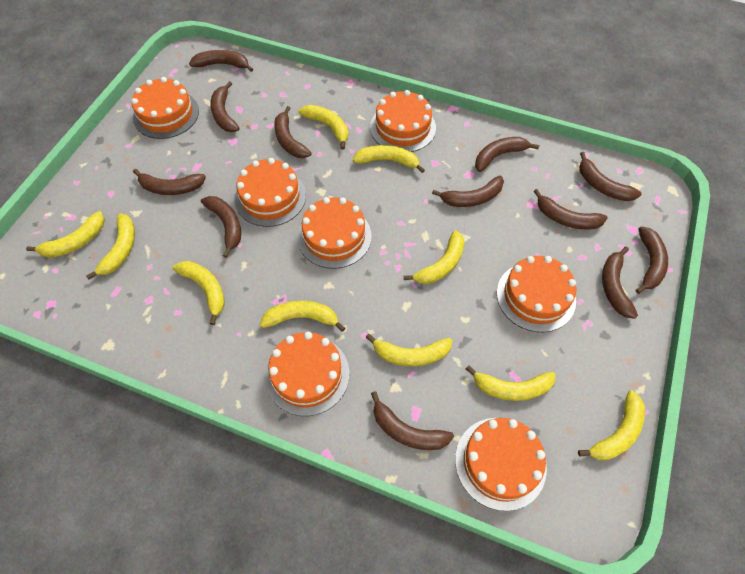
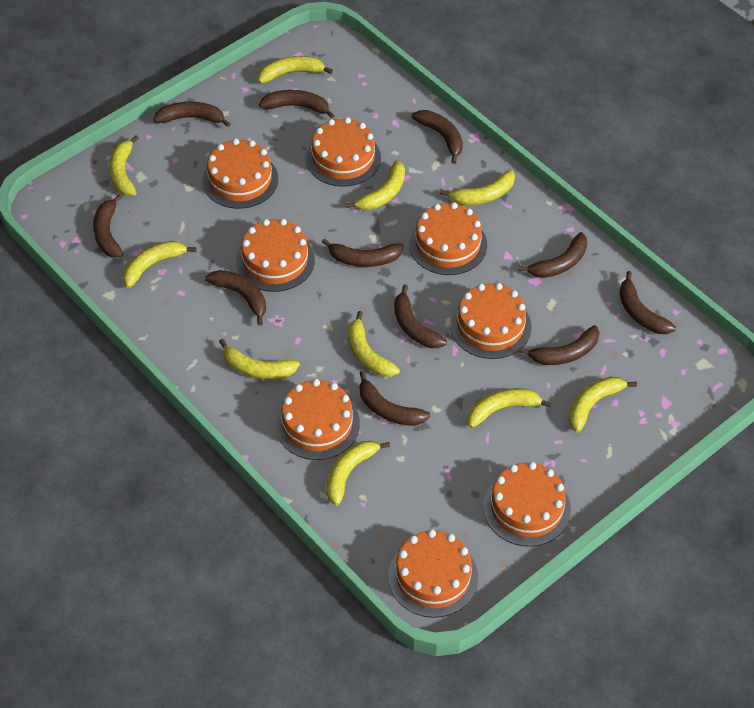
brown banana: [133,169,206,195] [189,50,253,72] [201,196,241,258] [210,81,240,132] [274,106,312,158] [371,391,454,450] [432,175,504,207] [475,137,539,172] [534,189,607,229] [579,152,641,201] [602,246,638,319] [636,226,668,294] = 12 -> [93,193,123,258] [153,102,231,127] [205,270,266,326] [259,90,335,119] [322,238,404,267] [359,371,430,426] [394,284,447,348] [412,110,463,164] [518,232,587,278] [519,325,600,365] [619,271,676,334] = 11
orange cake: [131,77,199,139] [235,158,306,227] [265,332,350,416] [297,197,372,269] [370,90,436,152] [455,418,547,511] [497,256,576,332] = 7 -> [202,138,278,209] [236,219,315,292] [275,379,360,460] [306,117,381,187] [388,529,478,618] [409,202,487,275] [450,283,531,359] [483,462,571,547] = 8

